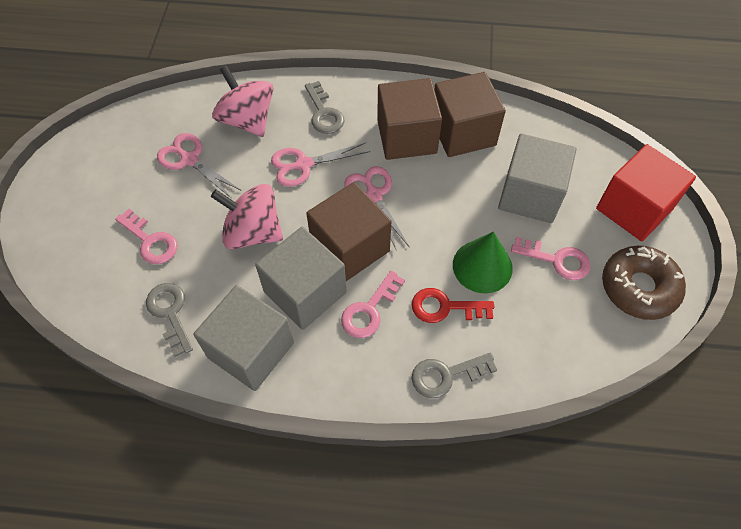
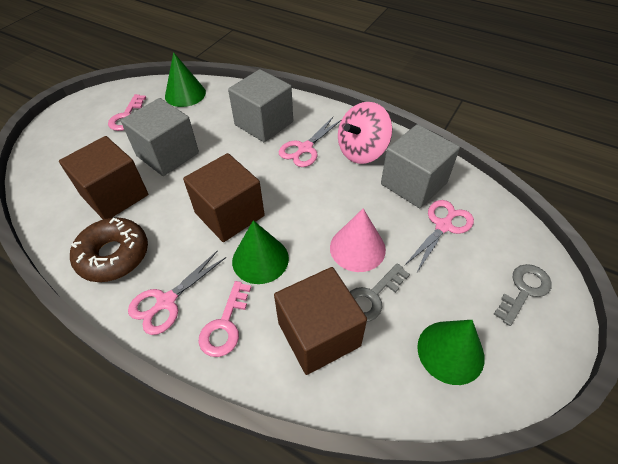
green cone: [453,231,513,293] = 1 -> [165,52,206,107] [232,220,289,284] [417,320,485,385] = 3
grey key: [146,283,193,357] [305,81,345,134] [411,352,497,398] = 3 -> [350,263,410,322] [493,264,552,326] = 2
pink cone: none = 0 -> [330,208,386,272] = 1
pink key: [115,209,178,264] [341,270,405,338] [511,237,591,280] = 3 -> [108,94,146,131] [199,281,251,357] = 2
pink spinning top: [211,184,283,249] [212,66,273,137] = 2 -> [338,102,392,164] = 1
red cube: [596,144,696,241] = 1 -> none = 0
red key: [412,288,494,323] = 1 -> none = 0

